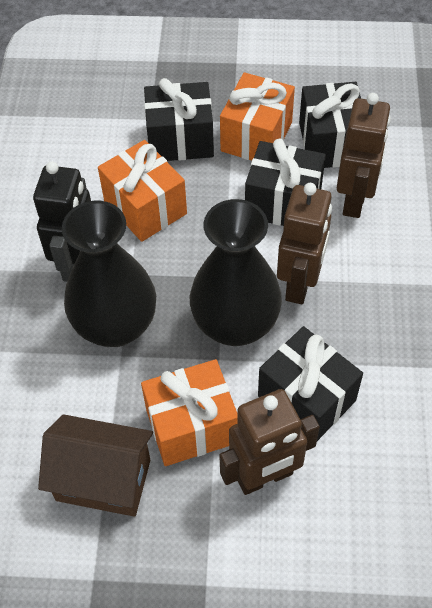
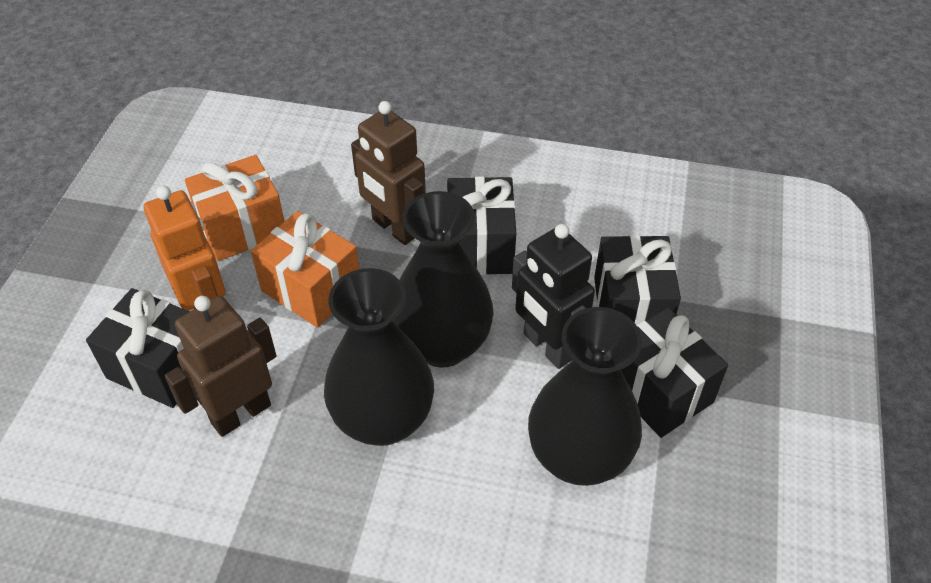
black vase: [62,201,156,347] [190,199,282,346] = 2 -> [324,268,434,446] [393,191,494,368] [528,307,642,486] = 3
brown house: [38,414,153,517] = 1 -> none = 0
brown robot: [219,389,320,495] [277,183,332,304] [337,93,391,218] = 3 -> [165,296,277,437] [351,101,426,245] = 2
orange gift: [98,140,187,242] [141,359,238,466] [220,72,295,161] = 3 -> [185,155,285,261] [251,211,359,328] = 2
orange robot: none = 0 -> [143,186,226,311] = 1

